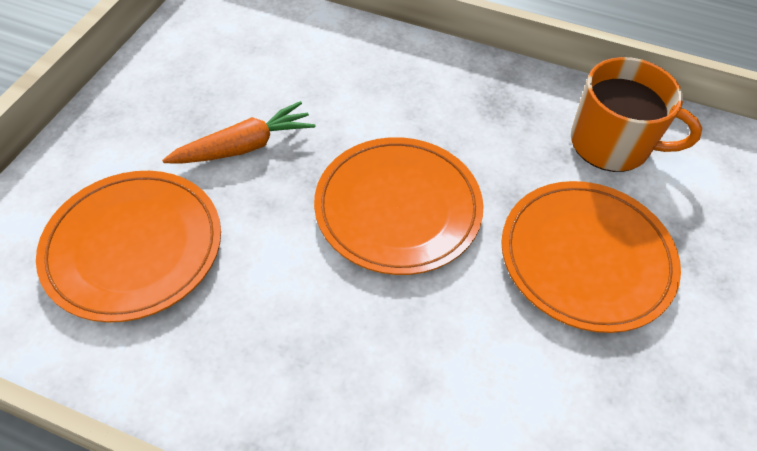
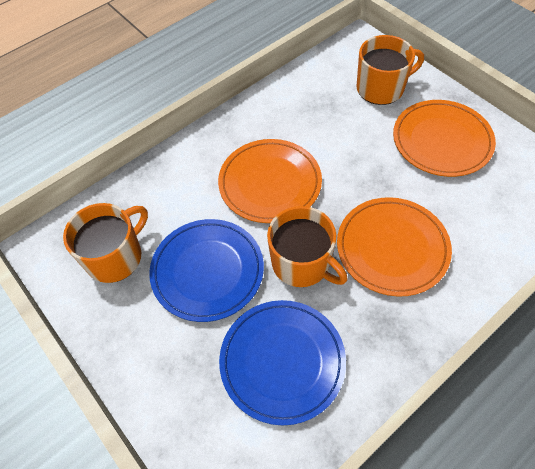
blue plate: none = 0 -> [149,219,264,322] [219,300,346,425] = 2
orange carrot: [162,101,315,164] = 1 -> none = 0
orange mug: [571,57,702,172] = 1 -> [63,203,148,283] [267,206,348,287] [357,35,424,105] = 3

